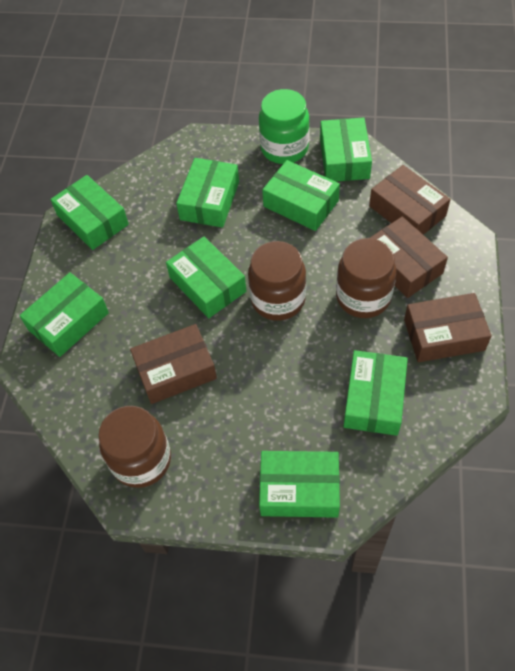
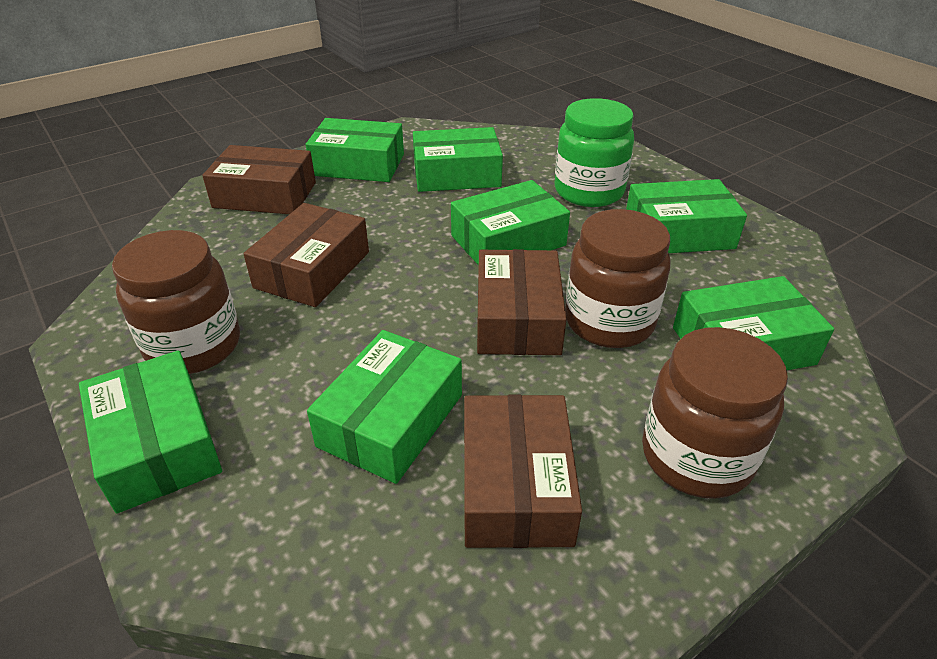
green box: [19,272,109,357] [50,175,129,250] [166,237,246,318] [176,158,239,228] [259,451,340,518] [262,160,340,231] [320,117,372,182] [344,350,408,436] = 8 -> [79,350,222,513] [306,118,404,182] [307,330,462,484] [413,127,503,192] [451,180,570,265] [626,179,747,253] [673,276,834,370] = 7

